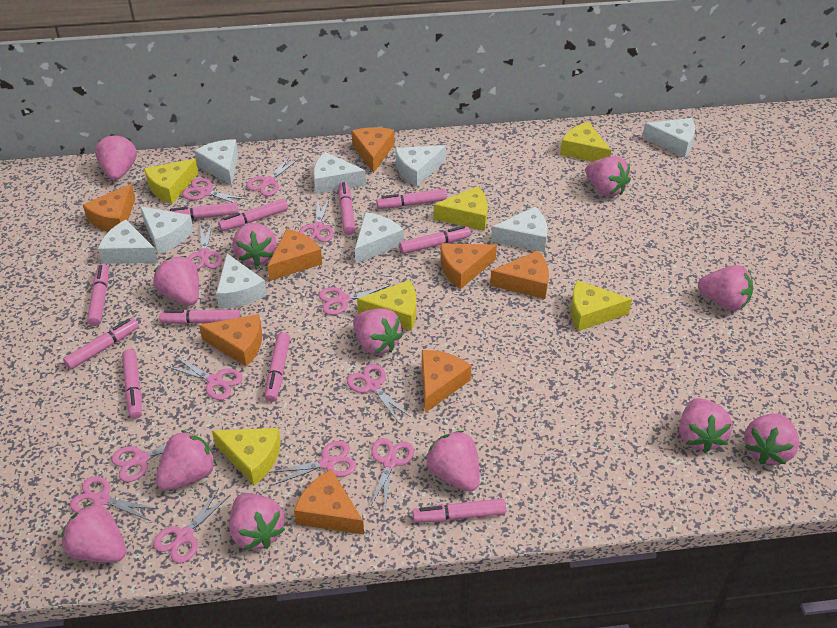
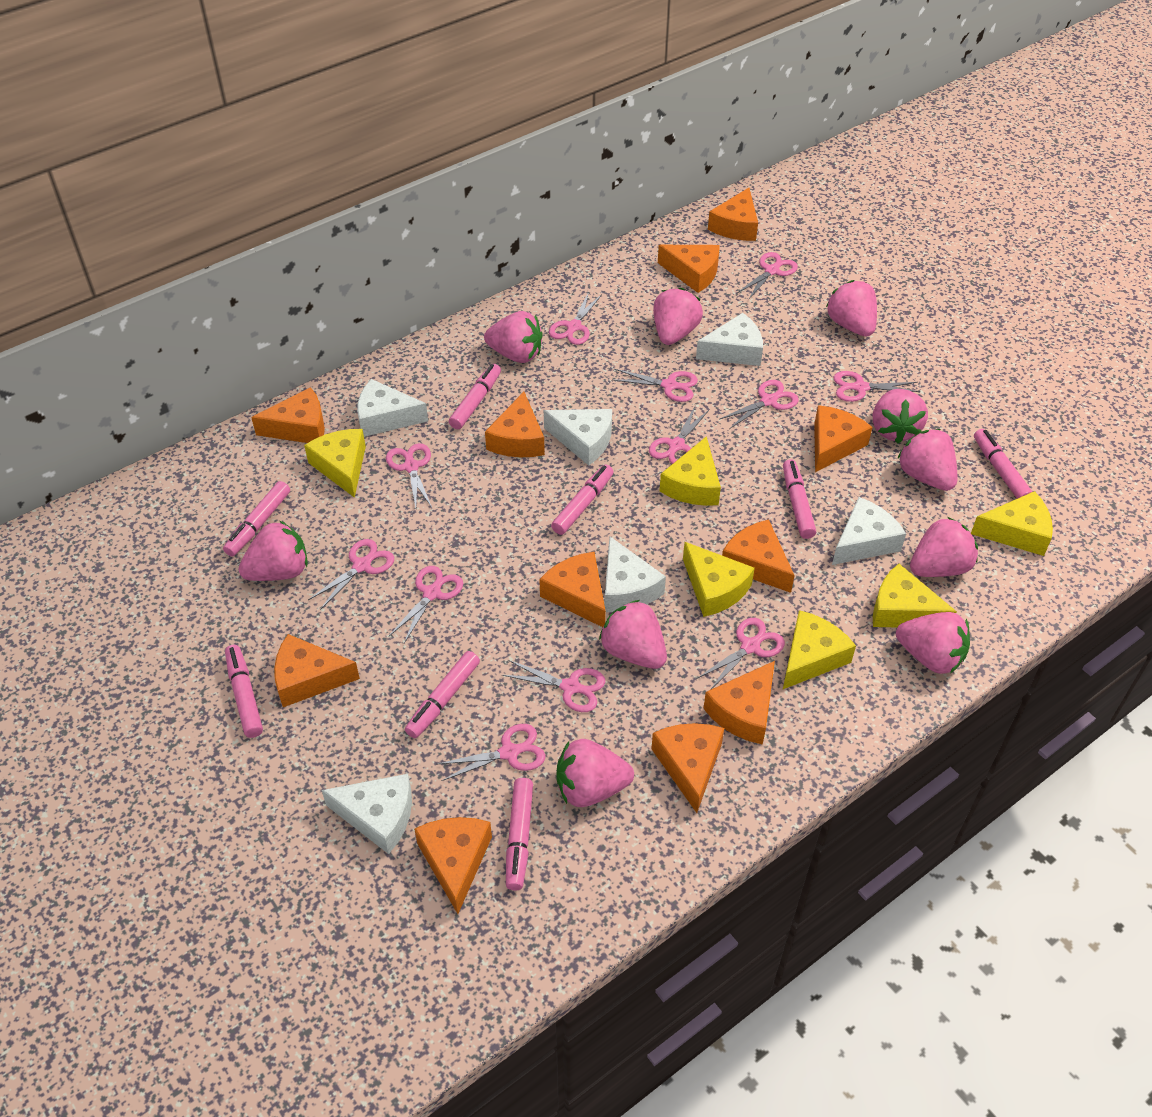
orange cheese: [83,184,135,232] [199,314,262,367] [268,229,322,281] [294,469,364,535] [352,127,395,173] [422,350,472,413] [440,243,497,289] [490,250,549,299] = 8 -> [251,387,325,443] [274,634,360,707] [414,817,492,914] [485,392,545,457] [539,552,606,627] [651,723,724,813] [658,245,720,293] [703,661,775,745] [708,188,758,241] [722,520,795,593] [814,405,872,472] = 11
pink marker: [63,318,139,370] [87,264,109,326] [122,349,142,419] [159,309,240,324] [169,202,239,220] [218,199,288,231] [265,332,290,402] [338,182,356,235] [376,189,447,209] [399,226,471,254] [412,499,506,522] = 11 -> [223,481,290,556] [225,645,263,738] [405,651,480,738] [449,364,501,429] [506,778,533,890] [551,465,614,535] [783,459,816,539] [974,429,1032,499] = 8
pink strawberry: [61,503,127,562] [95,134,137,180] [153,256,199,306] [156,431,216,490] [229,493,285,550] [233,223,277,267] [353,308,403,355] [425,431,480,492] [585,156,631,197] [679,398,732,453] [698,265,753,311] [744,414,799,465] = 12 -> [238,521,308,581] [484,311,543,363] [557,739,634,807] [599,600,667,669] [653,288,703,345] [826,280,877,337] [873,389,928,443] [896,612,970,674] [897,429,957,491] [910,517,978,577] = 10
white cheese: [98,220,158,264] [140,206,193,254] [194,139,238,186] [216,254,267,308] [313,152,366,194] [355,212,404,263] [395,145,446,186] [491,206,548,252] [642,118,695,158] = 9 -> [322,774,412,854] [357,379,428,437] [544,409,612,465] [604,537,666,612] [696,313,763,366] [832,497,906,565] = 6

